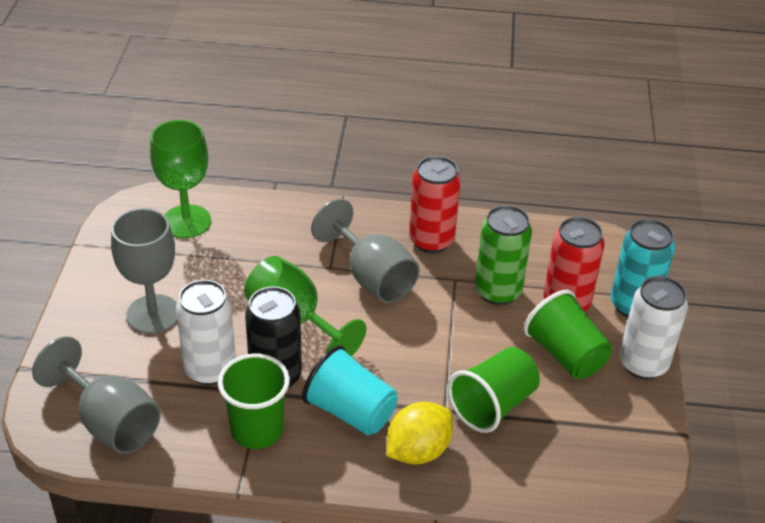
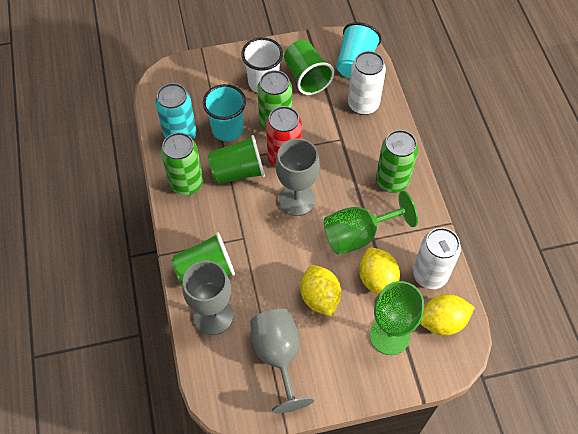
black can: [245,286,302,388] = 1 -> none = 0
green can: [475,205,532,305] = 1 -> [161,132,203,195] [257,70,292,131] [376,130,418,193] = 3
red can: [409,156,461,253] [544,217,605,312] = 2 -> [266,106,302,167] = 1
turquoise cup: [302,345,398,435] = 1 -> [203,84,246,141] [336,22,381,78] = 2
white cup: none = 0 -> [241,38,283,93] = 1
yellow lemon: [387,402,453,465] = 1 -> [300,265,341,317] [359,248,400,295] [420,294,475,335] = 3

